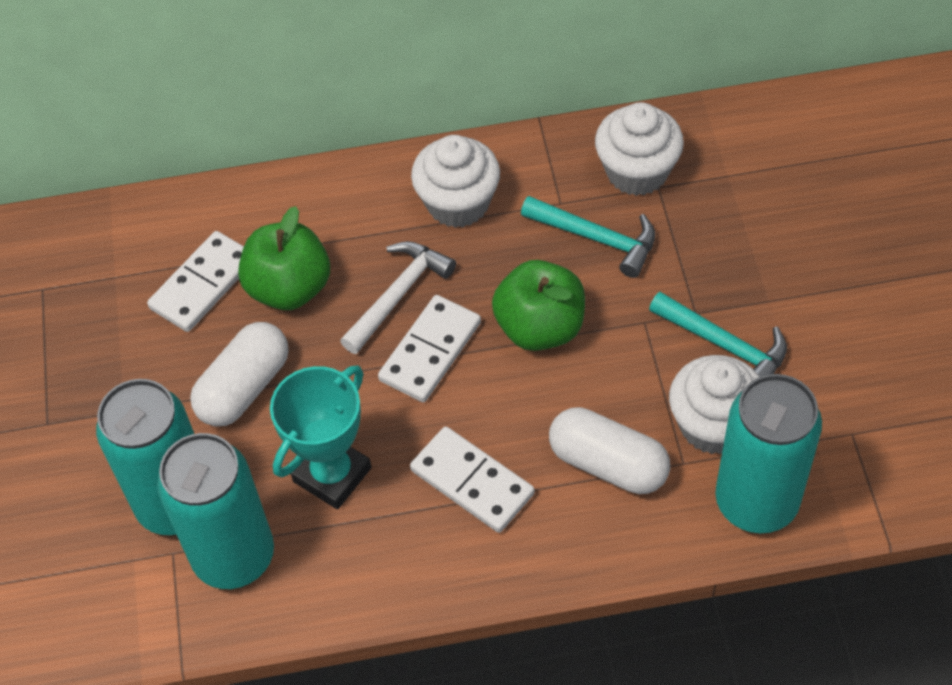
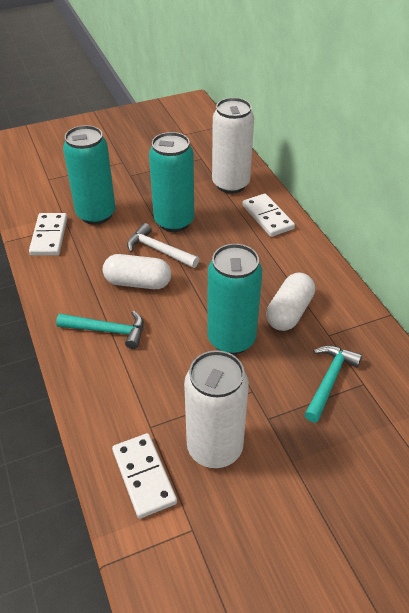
green apple: [238,206,330,310] [492,260,585,351] = 2 -> none = 0
turquoise trophy: [270,365,372,509] = 1 -> none = 0
white can: none = 0 -> [184,350,249,468] [212,98,254,194] = 2
white cupcake: [411,135,500,228] [595,102,684,196] [669,355,760,454] = 3 -> none = 0

